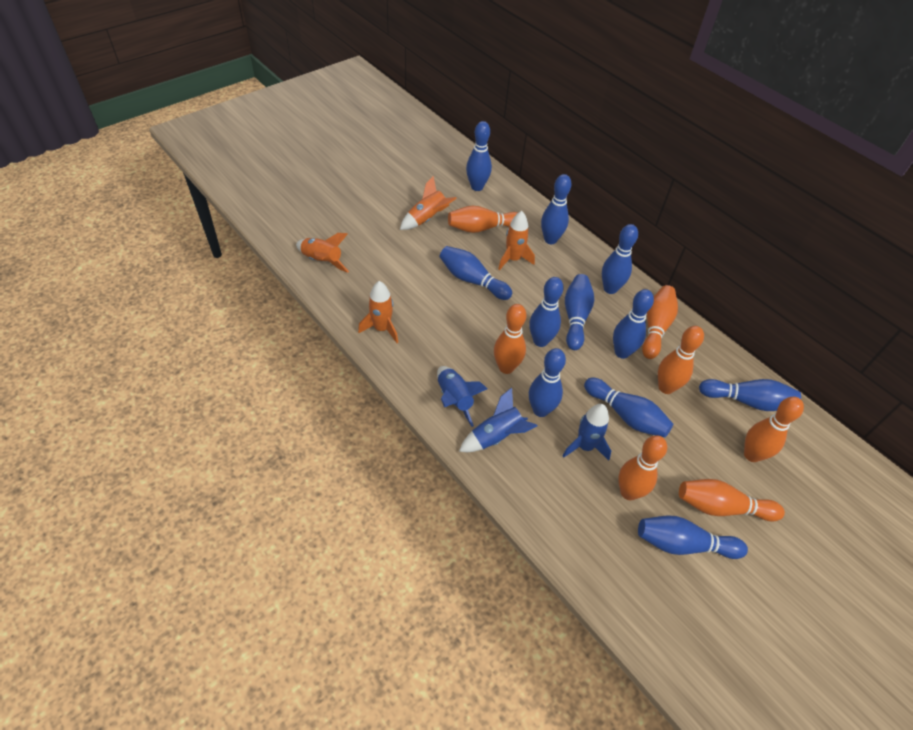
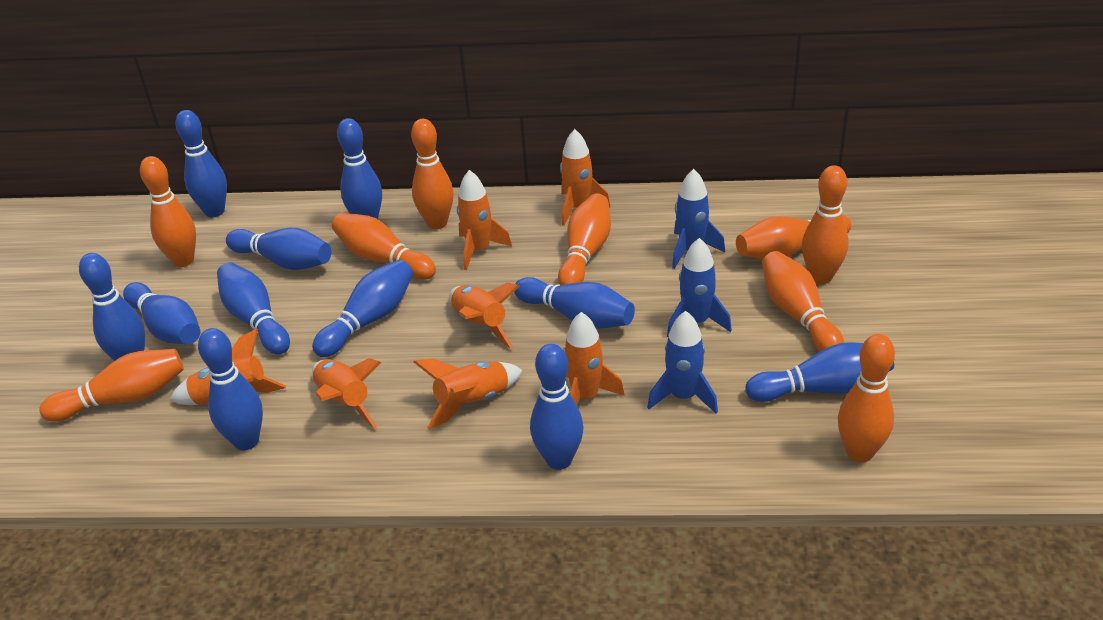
orange bowling pin: [448,206,518,233] [494,304,527,374] [618,435,667,500] [642,285,678,359] [658,326,704,394] [679,479,785,522] [744,397,804,462] = 7 -> [39,349,184,422] [140,156,196,267] [332,213,436,280] [411,119,454,229] [558,194,611,285] [736,215,851,259] [762,251,844,351] [802,165,848,284] [838,334,895,463] = 9
orange rocket: [296,233,349,273] [358,281,398,343] [400,176,457,230] [498,211,535,270] = 4 -> [169,328,286,405] [312,358,381,429] [414,358,523,429] [449,283,520,349] [457,170,512,270] [560,129,611,226] [563,312,625,405] = 7

